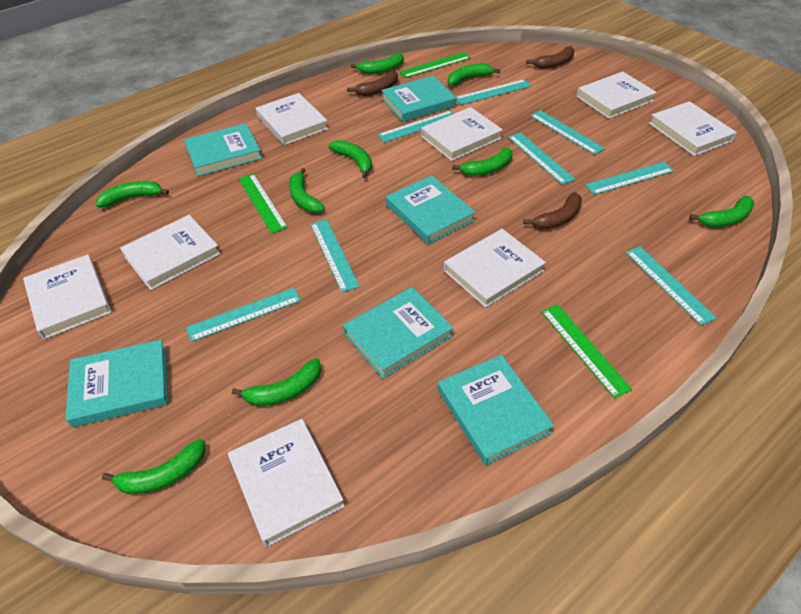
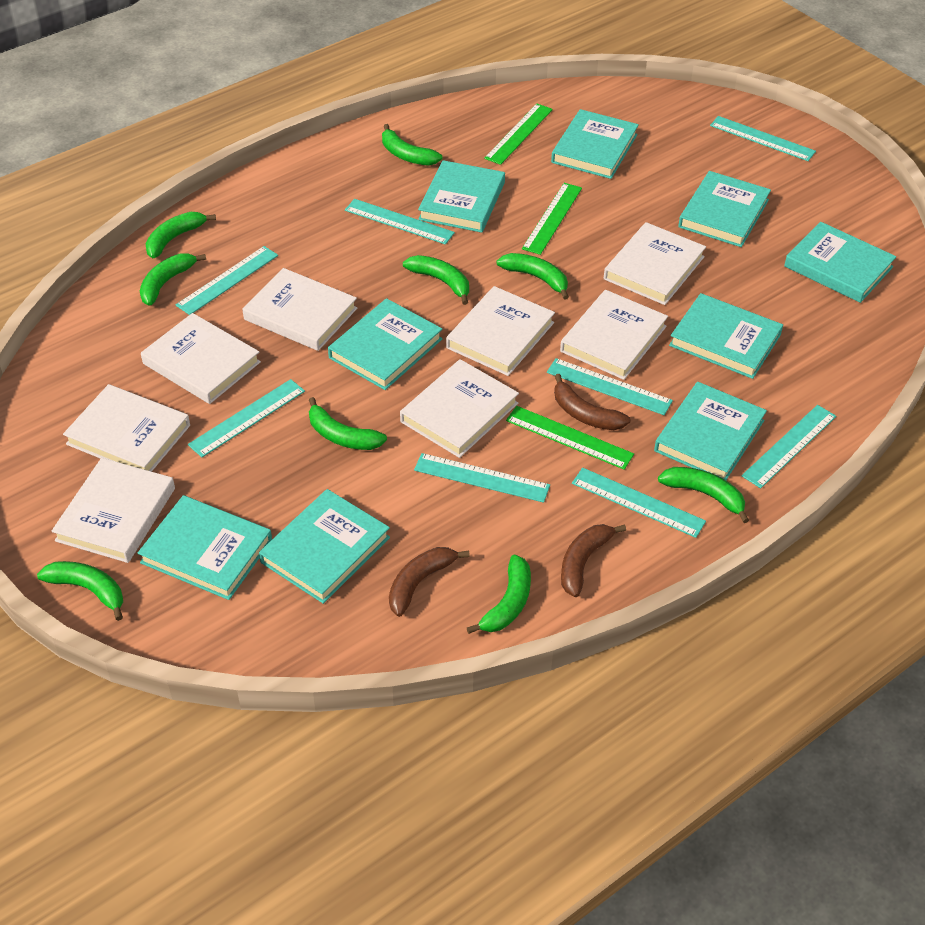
turquoise book: [65,340,169,427] [184,123,262,176] [343,287,453,378] [381,76,456,122] [386,175,476,244] [438,355,554,465] = 6 -> [138,495,272,600] [259,489,390,604] [328,298,442,390] [418,160,505,233] [551,109,639,179] [654,382,767,480] [669,293,783,379] [678,171,771,247] [784,222,896,303] = 9

